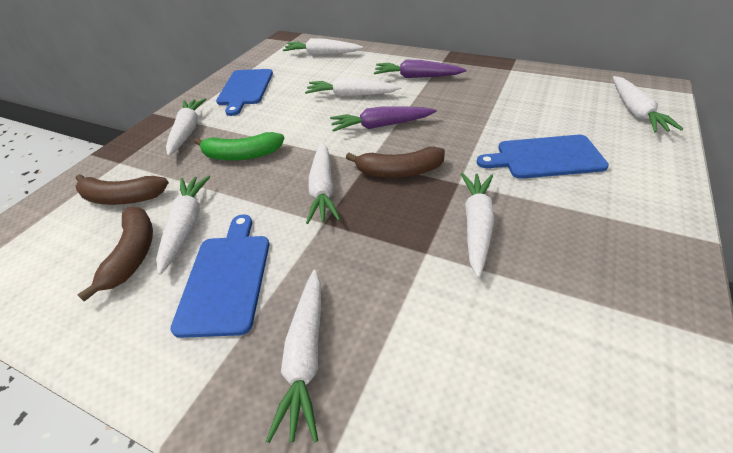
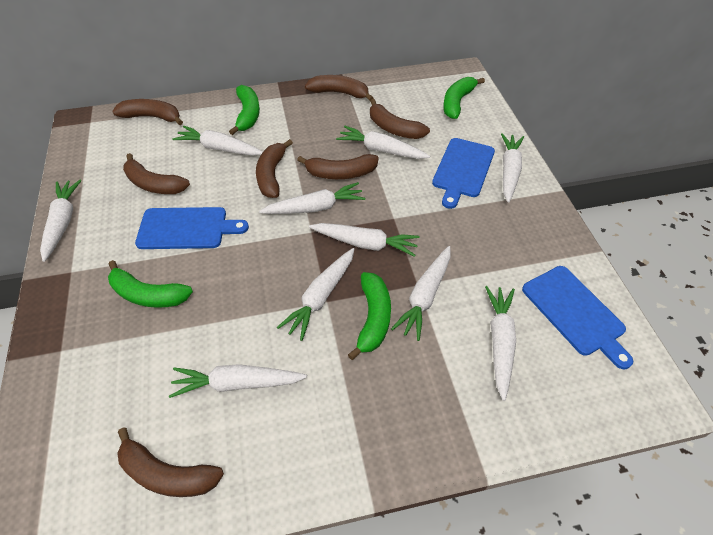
brown banana: [75,174,169,205] [77,207,153,302] [346,147,445,178] = 3 -> [112,99,183,125] [117,428,224,497] [123,153,190,194] [256,139,293,198] [297,154,379,179] [305,75,374,101] [370,99,430,139] = 7
green banana: [194,132,284,160] = 1 -> [108,260,193,308] [229,85,260,135] [348,272,391,360] [443,77,485,119] = 4
purple carrot: [330,106,437,132] [374,60,467,78] = 2 -> none = 0
white carrot: [156,175,210,275] [166,98,206,156] [266,270,321,443] [283,38,363,55] [305,78,401,97] [306,142,340,224] [461,173,494,278] [613,76,683,133] = 8 -> [40,180,81,262] [169,364,307,398] [173,126,263,156] [259,182,365,214] [277,248,354,341] [309,223,420,257] [336,126,430,159] [391,246,451,341] [485,286,516,401] [501,133,524,202] = 10

